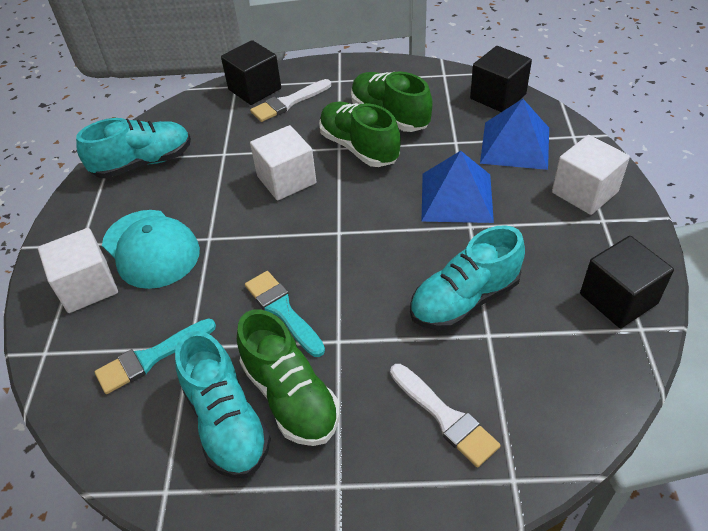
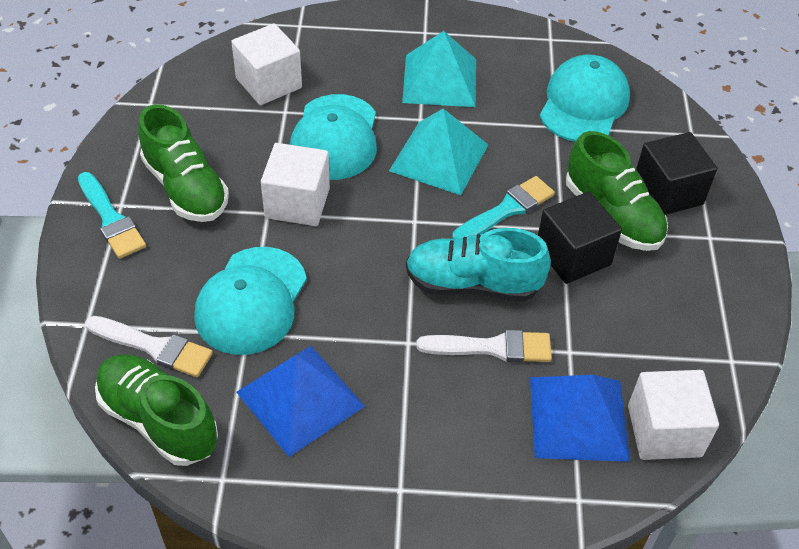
black cube: [221,40,281,105] [470,46,532,112] [580,236,674,328] = 3 -> [538,192,622,284] [636,132,717,215] = 2
turquoise cap: [102,210,200,289] = 1 -> [194,247,307,355] [290,94,377,180] [540,55,630,142] = 3
turquoise pyramid: none = 0 -> [389,108,488,195] [402,31,476,107] = 2
turquoise shoe: [76,118,191,179] [175,331,271,479] [410,225,525,330] = 3 -> [406,228,551,301] = 1

